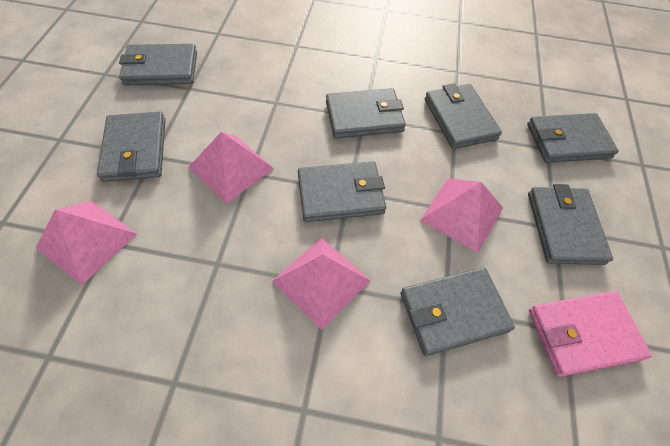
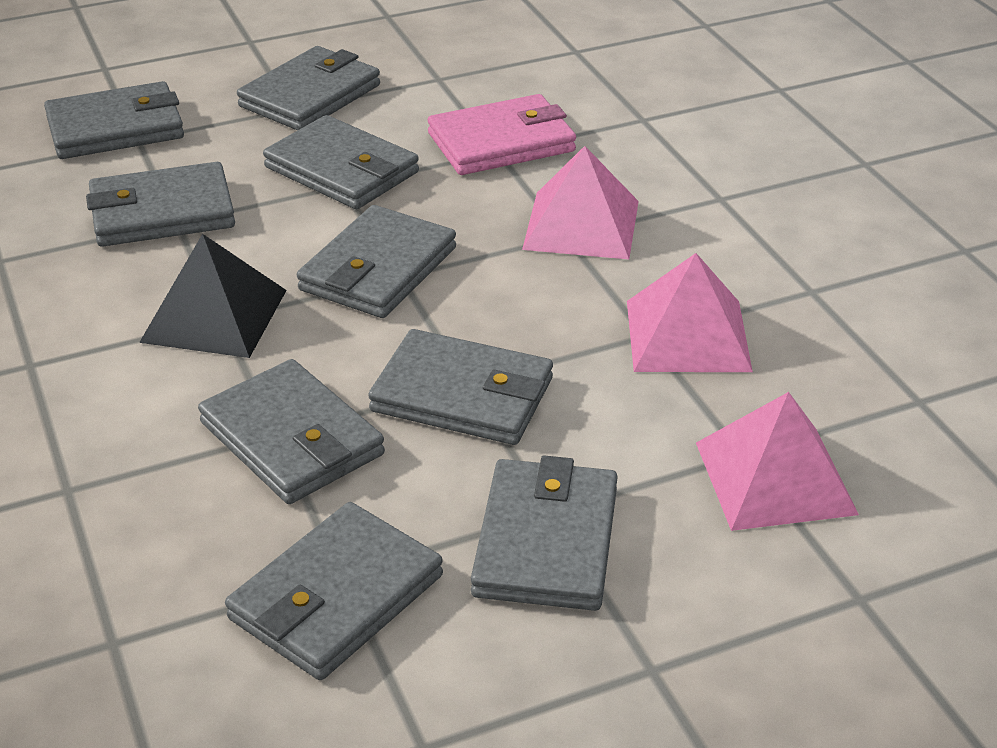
black pyramid: none = 0 -> [139,234,287,358] = 1
grey wallet: [97,112,165,182] [119,44,197,85] [298,161,386,222] [326,88,406,139] [401,267,515,356] [425,83,502,149] [527,113,619,163] [528,184,613,265] = 8 -> [44,81,184,159] [86,162,235,247] [198,359,385,504] [225,502,443,680] [237,46,380,131] [263,115,419,209] [297,205,456,318] [368,329,553,445] [471,456,618,611] = 9
pink pyramid: [36,201,137,285] [188,132,274,204] [272,237,370,330] [420,178,503,253] = 4 -> [522,146,639,259] [627,253,753,372] [696,392,859,531] = 3

